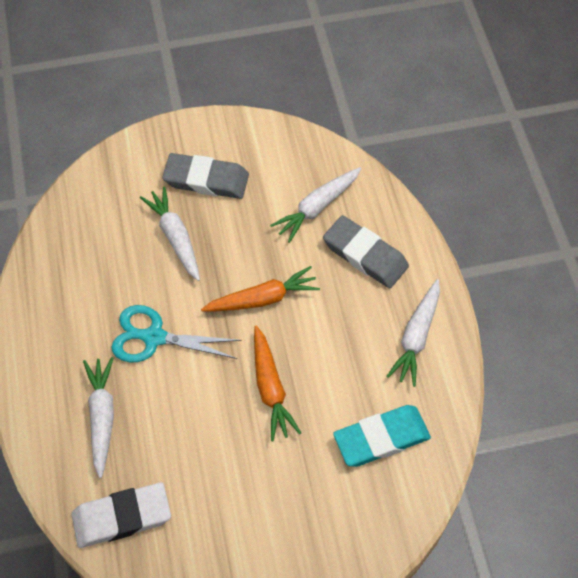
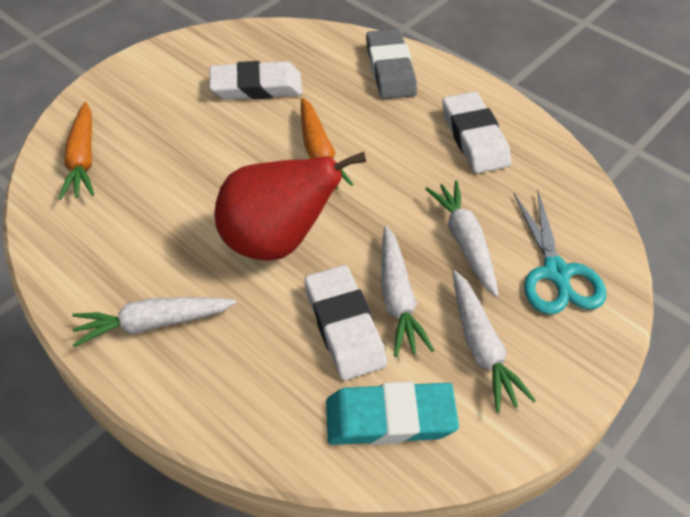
grey eraser: [162,153,249,199] [323,215,409,288] = 2 -> [366,29,417,99] = 1
red pear: none = 0 -> [215,152,366,260] = 1
white eraser: [71,482,171,548] = 1 -> [209,61,302,100] [305,265,387,380] [442,92,511,173] = 3

